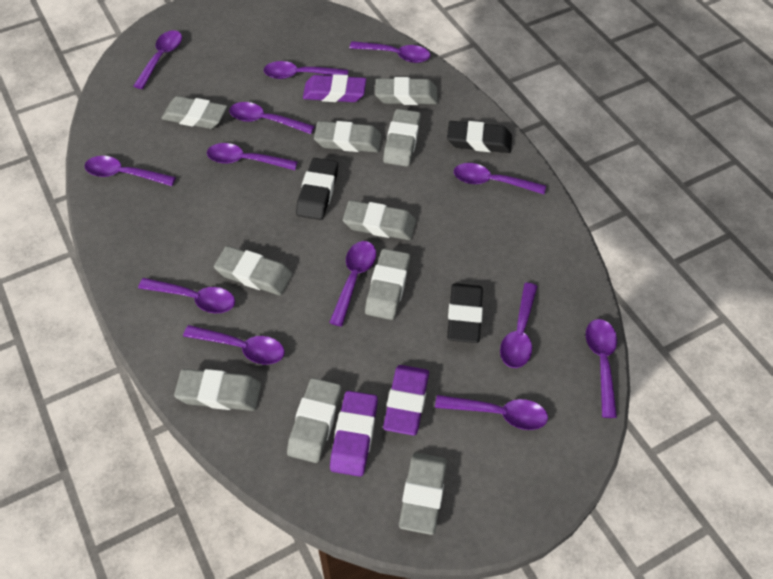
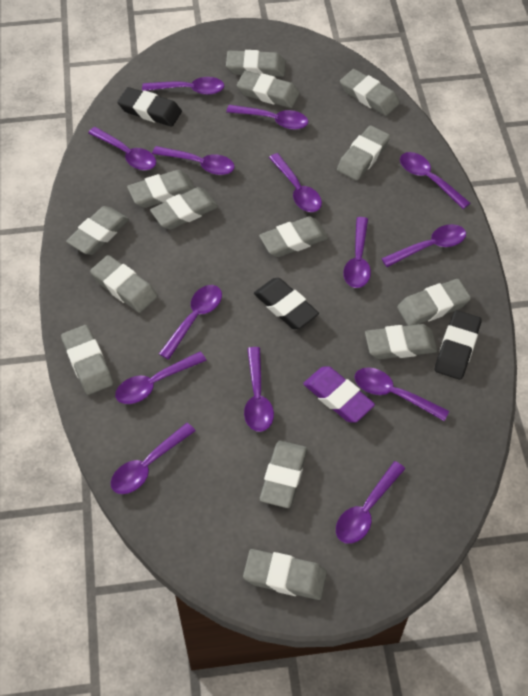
grey eraser: [161,96,227,129] [174,369,261,411] [214,246,292,295] [287,378,341,463] [314,121,382,152] [343,200,416,240] [365,249,410,320] [375,77,438,105] [383,109,421,167] [399,453,447,535] = 10 -> [61,325,113,395] [66,206,129,255] [90,255,157,313] [127,170,194,208] [150,187,218,230] [226,50,286,77] [237,71,300,108] [243,549,327,600] [259,216,328,257] [260,441,307,508] [337,126,390,181] [340,69,400,116] [365,324,438,359] [397,279,471,326] = 14
purple eraser: [303,74,366,102] [330,391,378,477] [383,365,429,435] = 3 -> [303,366,375,423] = 1
purple spoon: [84,156,176,186] [134,30,182,89] [138,278,235,313] [183,325,285,365] [207,143,298,170] [229,102,315,134] [263,61,348,79] [329,241,376,327] [349,41,430,63] [435,395,548,430] [454,163,546,194] [500,283,538,368] [586,319,617,418] = 13 -> [88,127,156,170] [111,423,195,494] [115,351,207,404] [142,77,224,95] [152,146,235,175] [159,285,222,360] [226,105,308,130] [244,347,274,432] [269,153,322,212] [336,461,405,544] [343,217,371,288] [355,367,449,421] [381,224,466,267] [400,152,470,209] = 14

